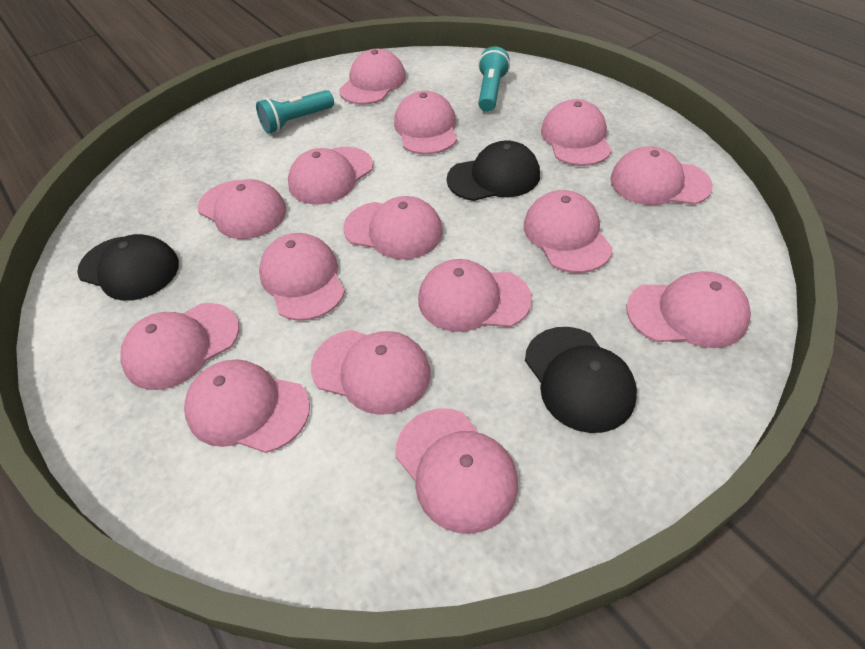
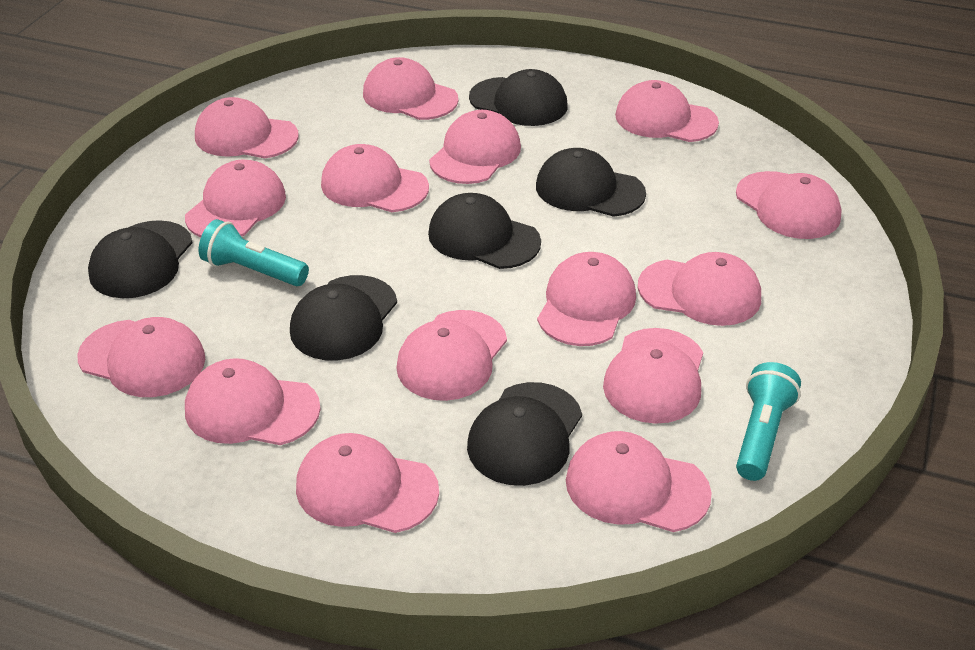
black cap: [77,234,179,301] [447,140,540,201] [525,327,637,433] = 3 -> [88,220,193,298] [290,275,397,361] [428,193,541,269] [467,382,582,486] [469,69,568,126] [536,148,646,217] = 6

